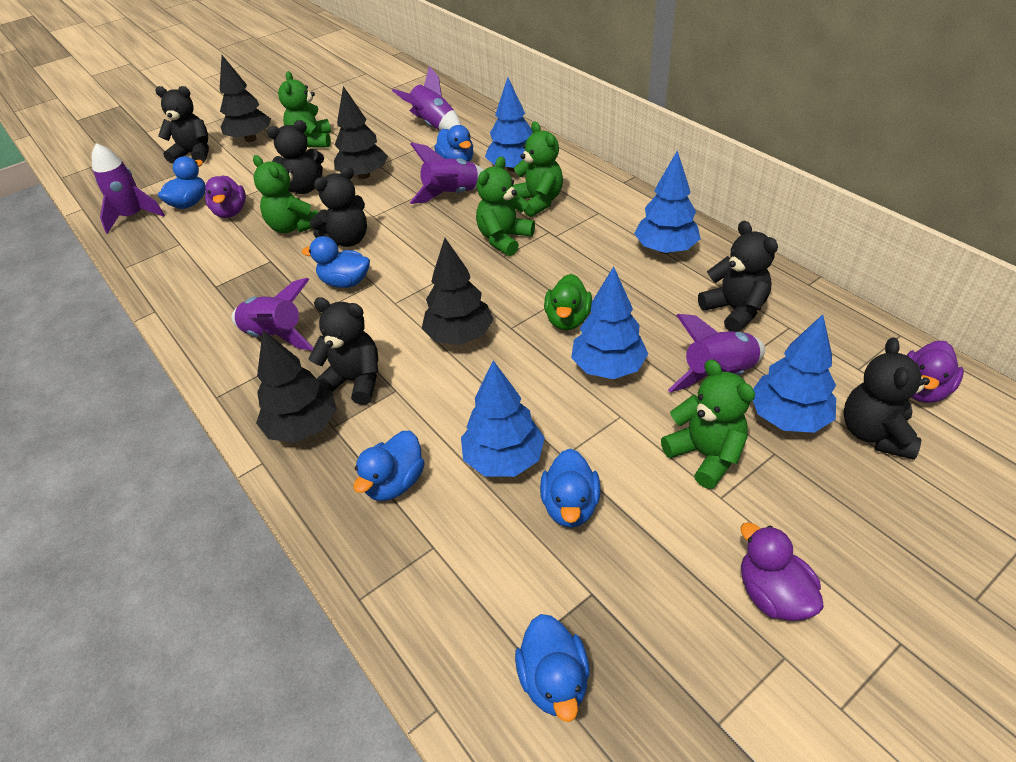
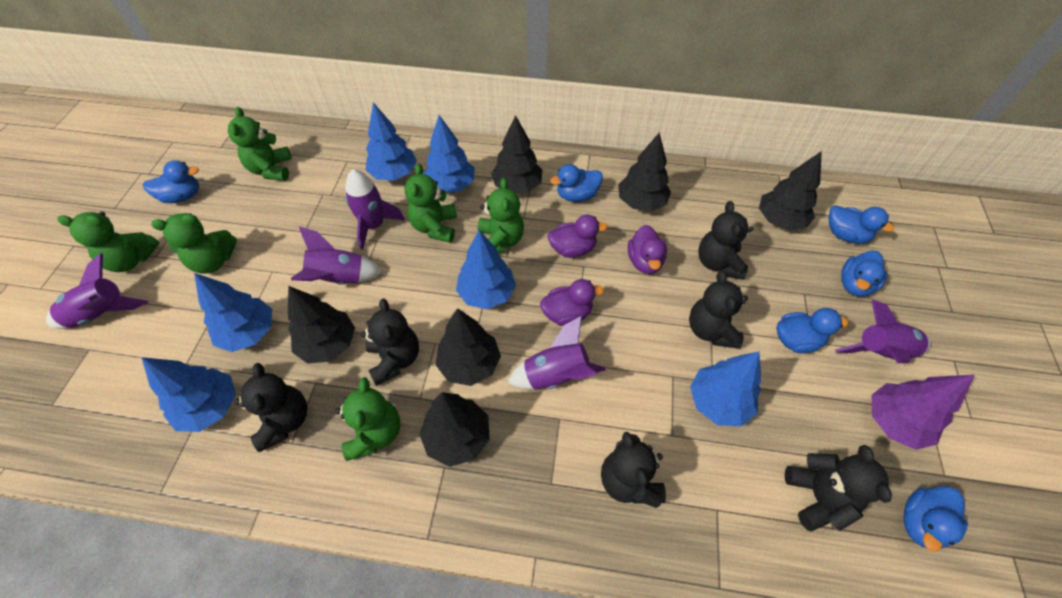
black tree: [220,55,271,142] [256,330,337,442] [334,86,388,179] [422,238,493,345] = 4 -> [288,286,355,364] [419,392,490,467] [436,308,501,386] [491,115,543,193] [618,133,671,212] [759,151,822,230] = 6
blue tree: [461,360,545,477] [485,77,532,172] [571,266,648,379] [634,151,701,254] [753,314,836,433] = 5 -> [141,357,236,432] [194,273,272,352] [366,102,417,180] [423,115,475,193] [456,230,516,309] [690,352,761,427] = 6
green duck: [544,274,592,330] = 1 -> none = 0
green teddy bear: [253,155,318,233] [278,71,331,148] [476,156,535,256] [513,121,563,217] [661,359,755,489] = 5 -> [57,212,159,272] [151,213,237,274] [228,107,292,181] [335,377,400,461] [405,164,457,243] [478,178,524,254] = 6
purple tree: none = 0 -> [871,375,975,450] = 1

